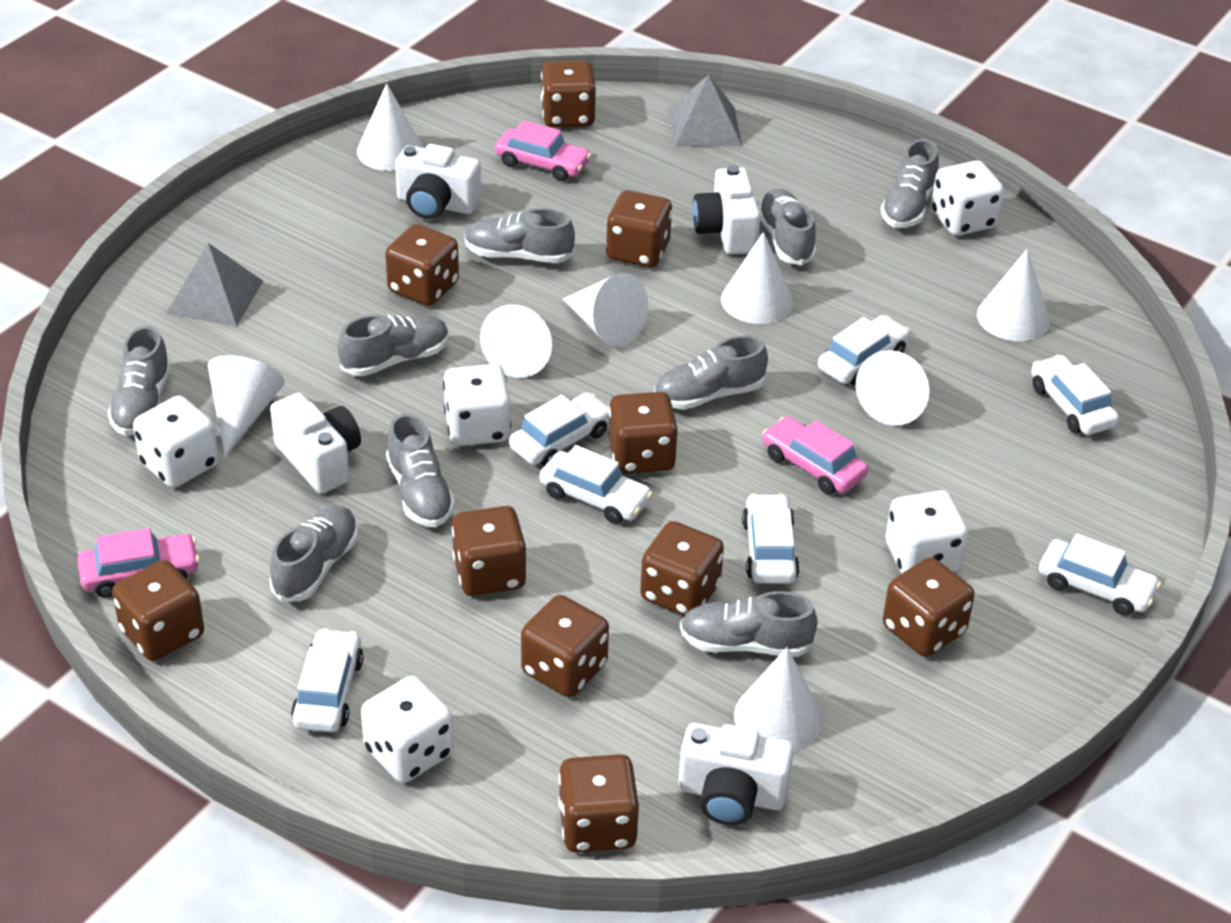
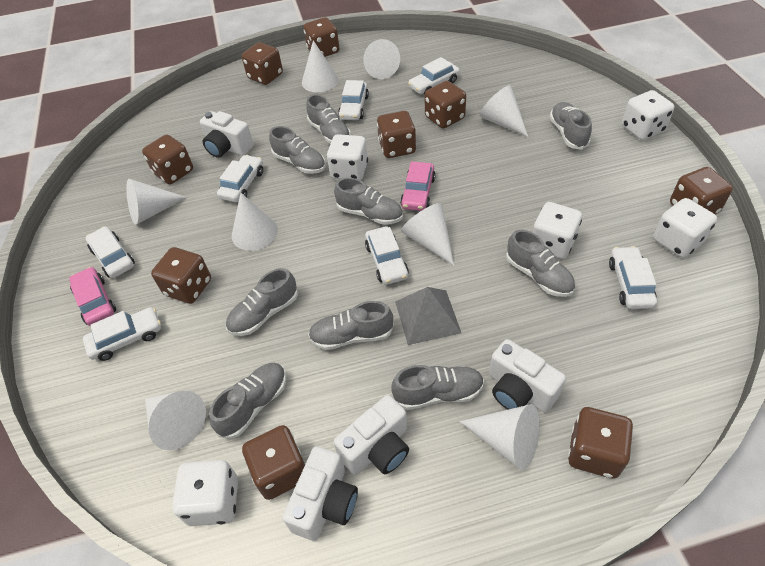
brown dice: [112,560,204,661] [385,224,459,306] [452,506,527,596] [521,595,609,697] [541,61,596,127] [558,754,640,853] [606,190,672,267] [609,392,678,474] [640,521,724,616] [883,557,975,657] = 10 -> [142,135,193,184] [151,247,211,304] [242,42,283,85] [242,425,306,500] [303,17,340,57] [377,111,416,158] [425,81,466,129] [568,407,633,479] [670,167,733,215] = 9
grey pyramid: [166,243,263,326] [669,75,742,147] = 2 -> [395,287,461,345] = 1
pink car: [77,528,200,597] [495,120,591,181] [762,416,868,494] = 3 -> [69,267,116,326] [400,161,436,211] = 2

